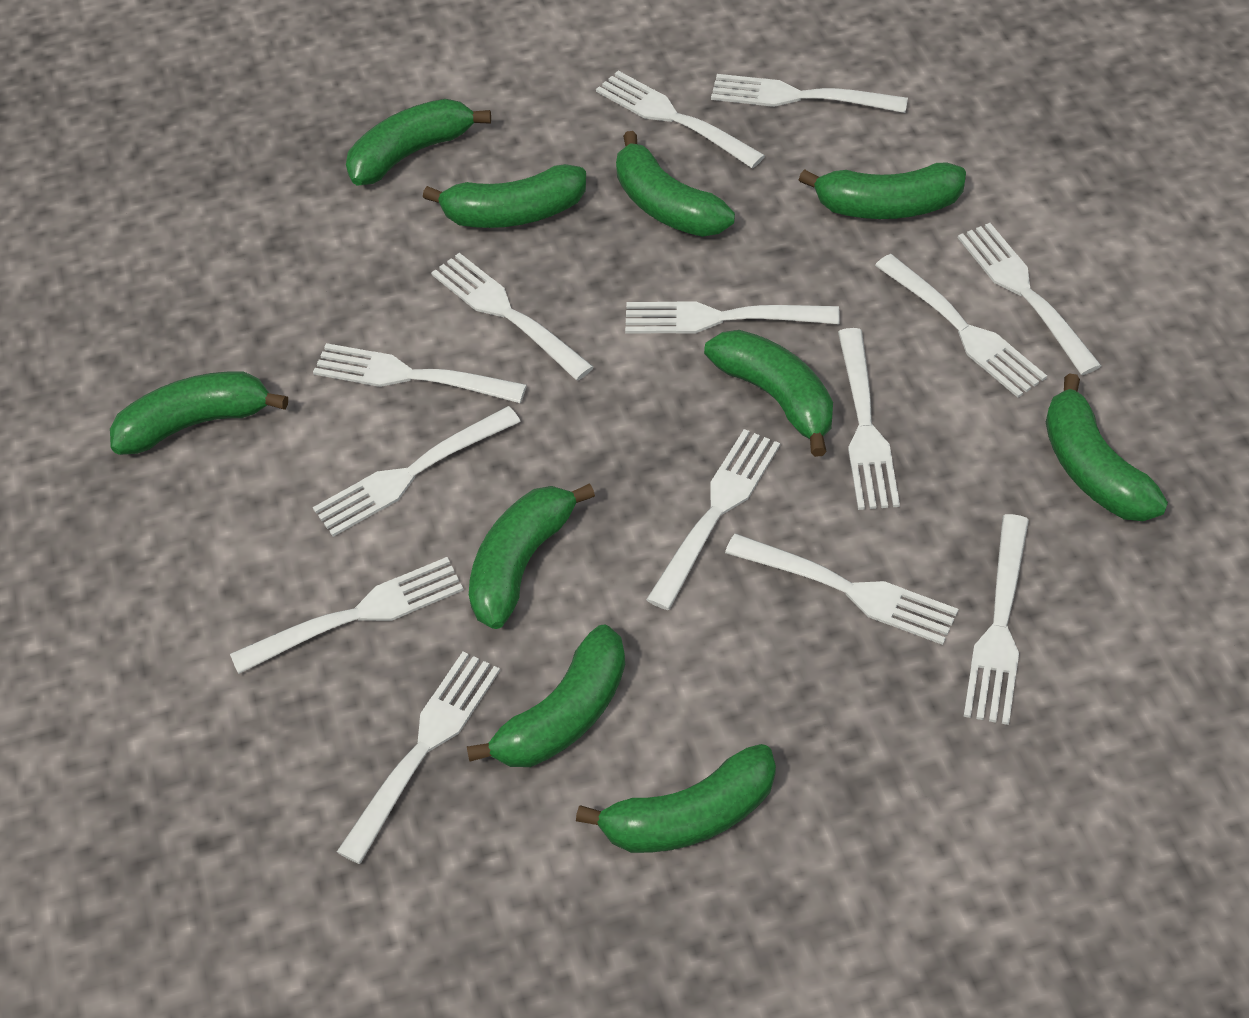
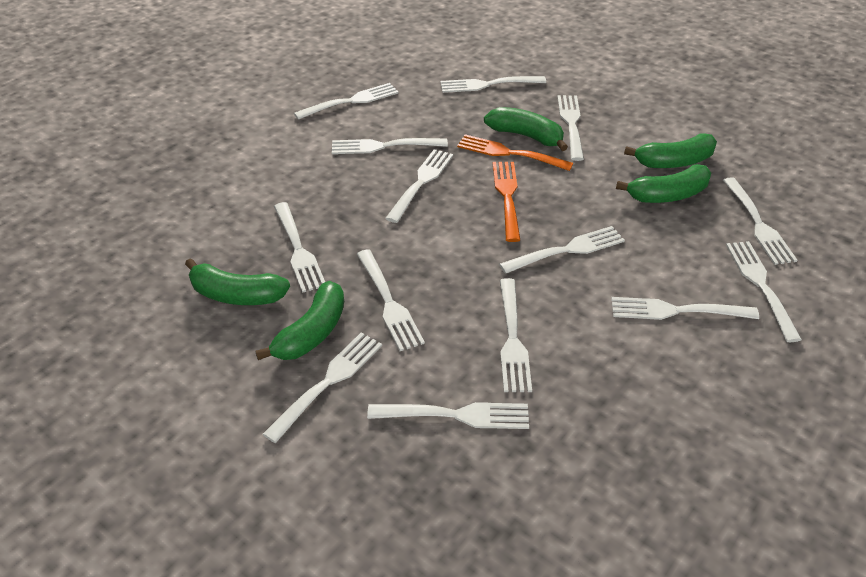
green banana: [110,372,288,455] [346,99,491,185] [423,164,586,228] [467,624,625,767] [469,483,595,629] [576,744,776,853] [616,131,735,237] [704,330,833,457] [799,162,966,219] [1046,373,1168,521] = 10 -> [185,258,290,305] [255,281,344,360] [484,107,568,151] [616,164,711,203] [624,133,717,168] = 5
orange fork: none = 0 -> [457,134,573,171] [493,162,520,242] = 2

